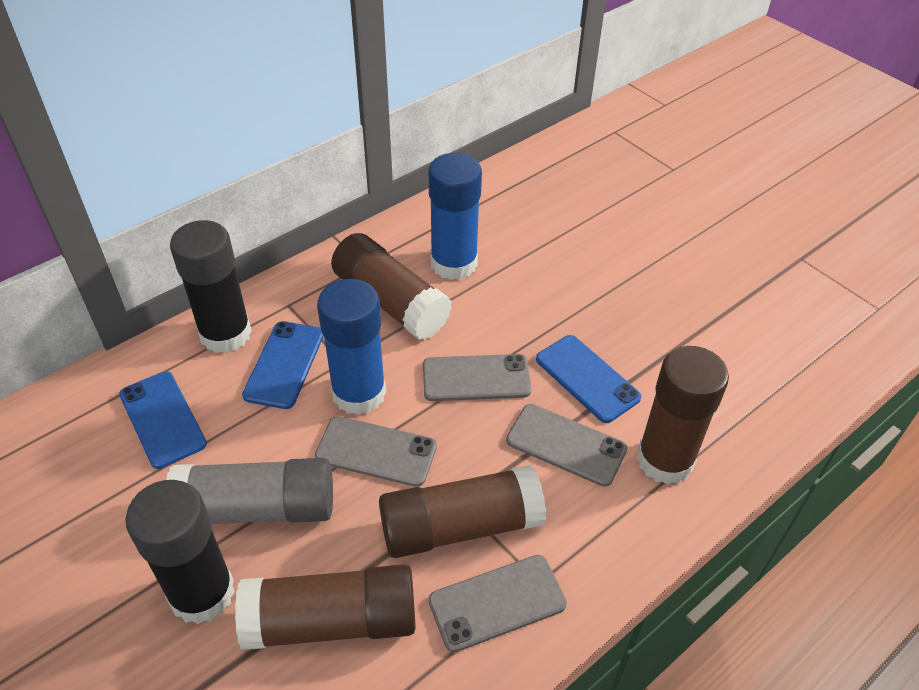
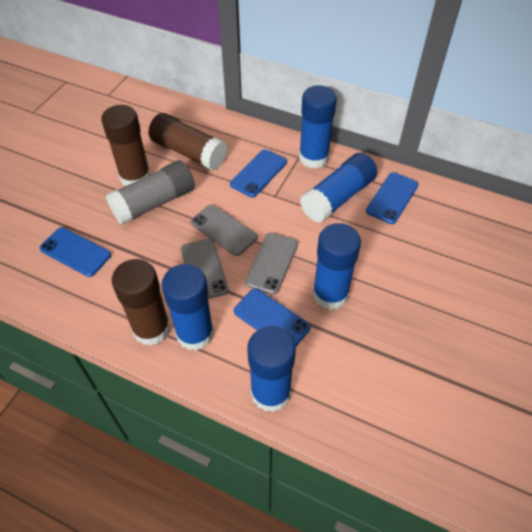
black glue stick: [125,480,235,624] [170,220,252,353] = 2 -> none = 0
blue glue stick: [317,279,386,415] [429,153,482,280] = 2 -> [162,264,214,351] [247,326,296,412] [299,85,337,168] [300,153,377,223] [312,223,361,310] = 5
blue phone: [119,371,207,469] [242,321,324,409] [536,335,641,423] = 3 -> [40,227,111,277] [230,149,287,197] [234,288,311,346] [366,172,419,224] = 4
brown glue stick: [235,564,416,650] [331,233,452,340] [379,465,546,558] [636,346,729,485] = 4 -> [101,105,151,186] [112,259,170,346] [149,113,227,170] = 3
grey phone: [315,416,437,487] [423,354,531,401] [429,555,567,652] [506,404,627,487] = 4 -> [181,239,229,299] [191,204,258,256] [245,232,298,294] = 3

